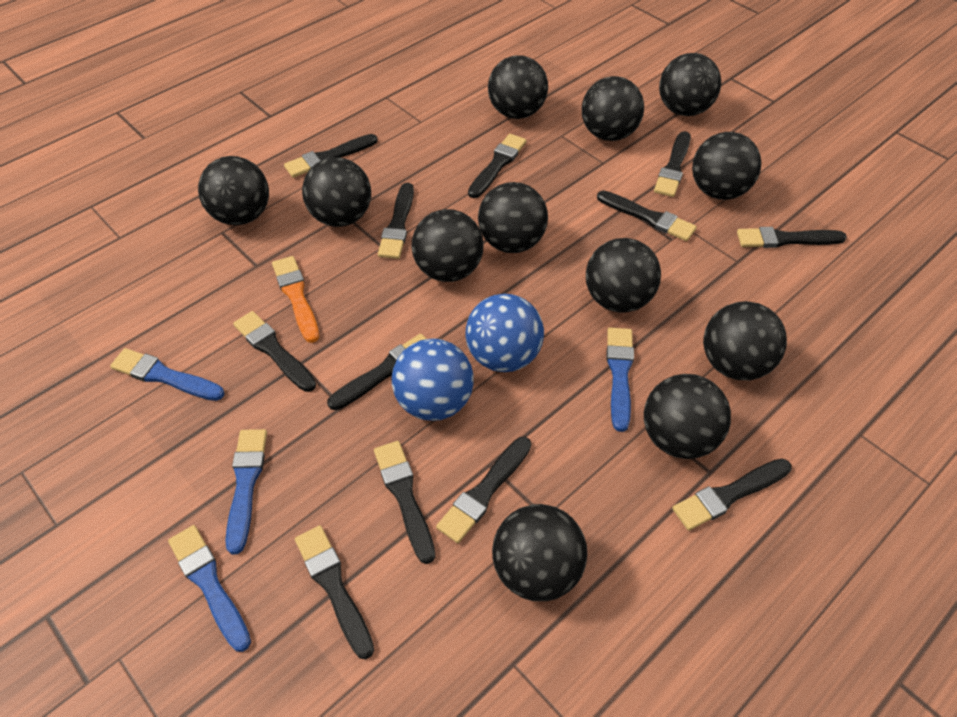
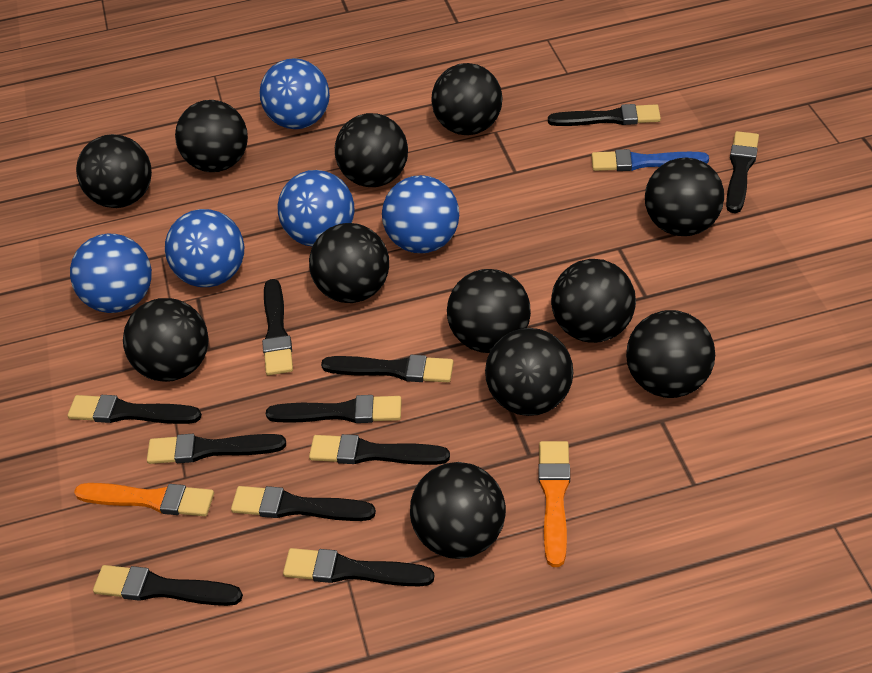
black brush: [233,311,316,392] [284,134,378,178] [295,525,374,659] [327,334,426,410] [374,441,435,564] [378,183,414,259] [436,437,531,543] [468,134,526,198] [597,190,697,241] [654,131,691,197] [672,458,792,531] [737,227,847,248] = 12 -> [68,395,202,424] [93,565,243,606] [147,434,286,464] [231,486,376,521] [262,279,293,375] [266,395,402,423] [283,548,434,587] [309,434,450,465] [321,355,454,382] [548,104,661,126] [726,131,759,213] = 11
blue ball: [392,339,473,421] [466,294,544,372] = 2 -> [70,234,152,313] [165,209,244,287] [259,58,330,129] [278,170,355,246] [382,175,459,253] = 5
blue brush: [110,348,224,401] [168,525,251,652] [225,429,267,554] [607,328,634,432] = 4 -> [592,149,709,171] = 1
orange brush: [272,256,319,343] = 1 -> [74,483,214,516] [538,441,570,567] = 2

